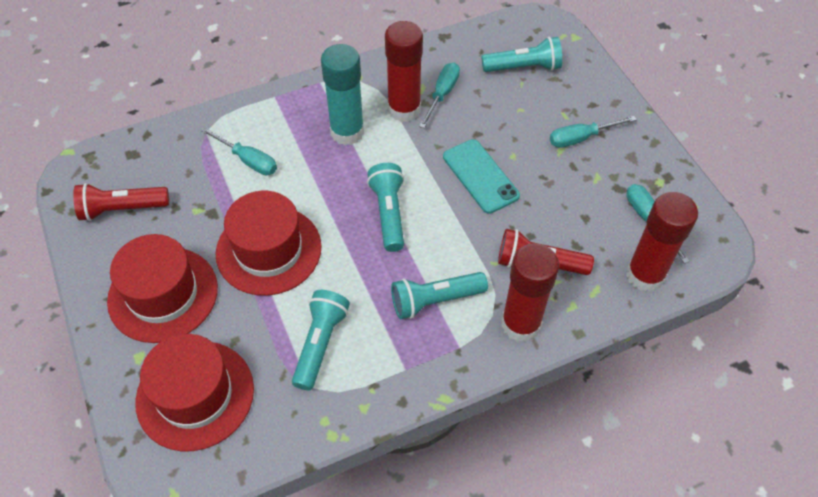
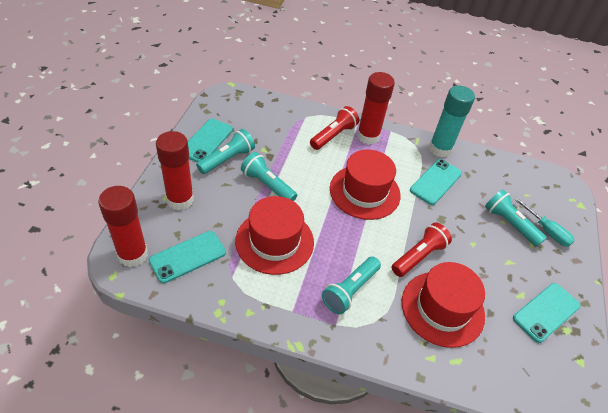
turquoise phone: [443,139,520,214] = 1 -> [149,231,226,283] [188,119,233,162] [410,159,462,205] [513,283,581,343] = 4
turquoise screwdriver: [200,127,277,175] [419,63,460,128] [550,116,637,148] [626,184,690,264] = 4 -> [514,197,575,247] = 1

